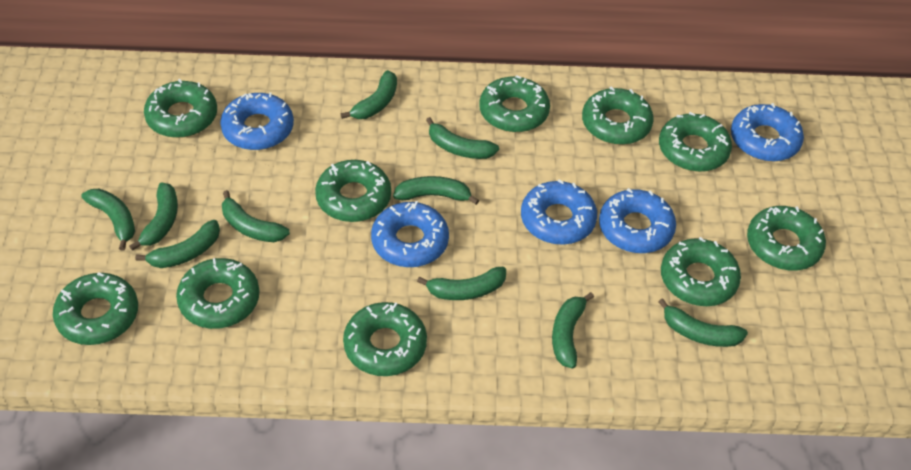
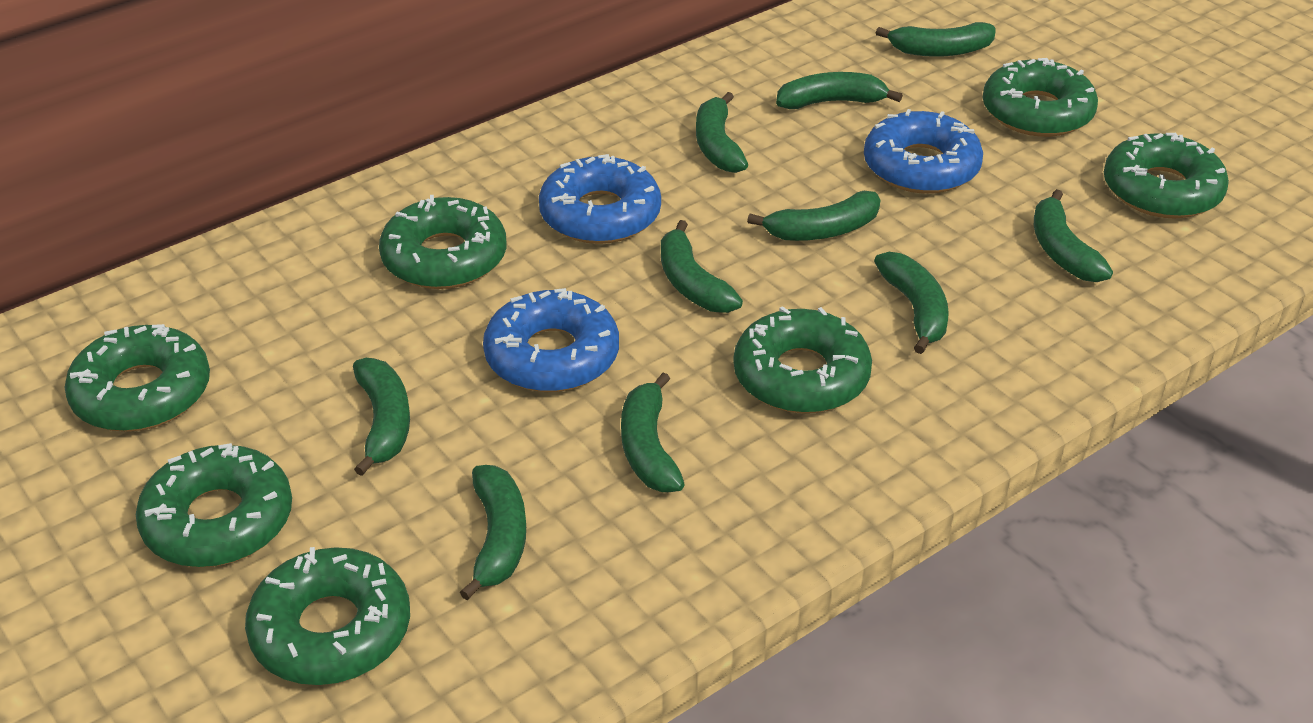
blue donut: [220,92,294,150] [371,201,449,267] [521,179,597,245] [599,188,676,253] [731,103,804,162] = 5 -> [483,288,619,392] [539,154,661,244] [864,109,983,194] = 3
green donut: [53,272,138,345] [144,79,217,138] [176,258,259,329] [315,160,391,222] [343,302,427,376] [479,75,550,132] [582,87,654,145] [659,112,732,172] [661,237,741,306] [747,206,826,270] = 10 -> [65,324,210,432] [136,443,292,567] [245,547,410,685] [379,195,507,289] [733,306,872,413] [983,58,1098,137] [1104,133,1229,219] = 7

